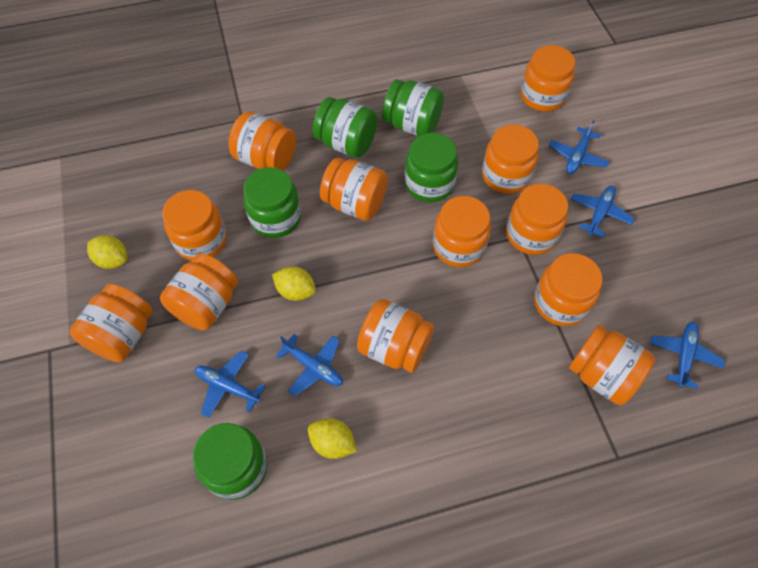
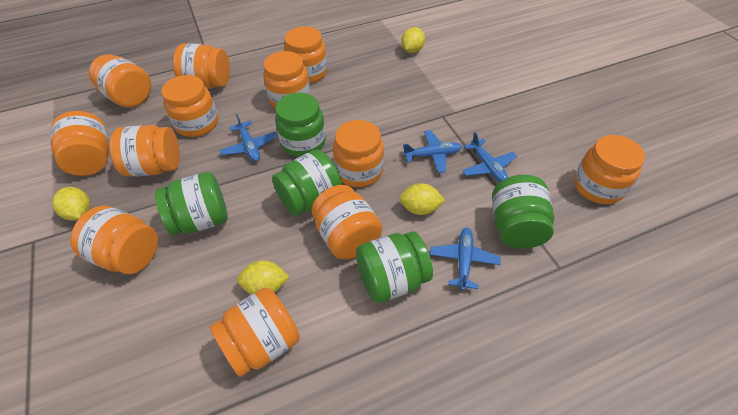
blue plane: [195,351,266,418] [276,334,343,396] [549,120,609,174] [570,186,635,238] [650,322,725,389] = 5 -> [220,114,277,162] [403,130,462,173] [430,228,501,291] [462,132,517,182] = 4
yellow lemon: [87,235,127,269] [272,266,316,301] [308,418,357,459] = 3 -> [52,187,90,220] [237,260,289,294] [399,183,445,215] [401,27,425,53] = 4

